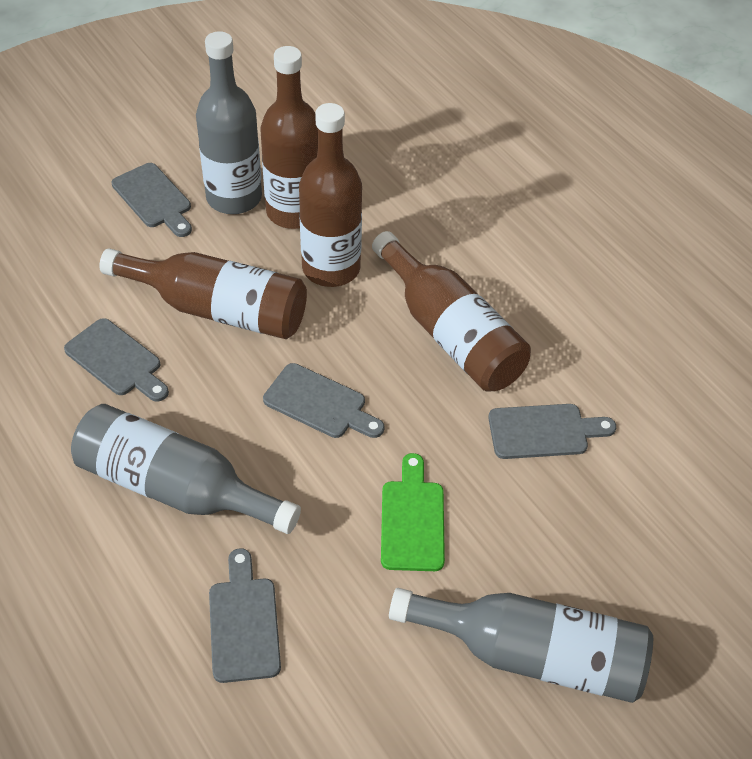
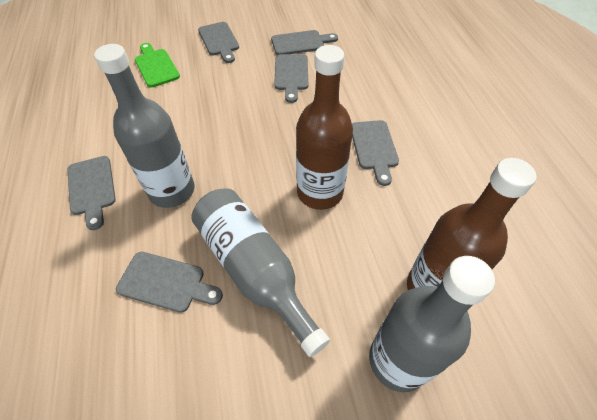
brown bottle: [99,248,307,339] [260,46,318,229] [299,103,362,287] [372,231,531,392] = 4 -> [296,45,353,210] [407,158,537,290] = 2
grey cutting board: [64,318,169,402] [111,163,192,237] [209,548,281,683] [263,363,384,438] [488,404,616,459] = 5 -> [67,156,116,230] [116,252,223,313] [198,22,239,63] [271,30,338,55] [274,54,308,103] [352,120,399,186] = 6

